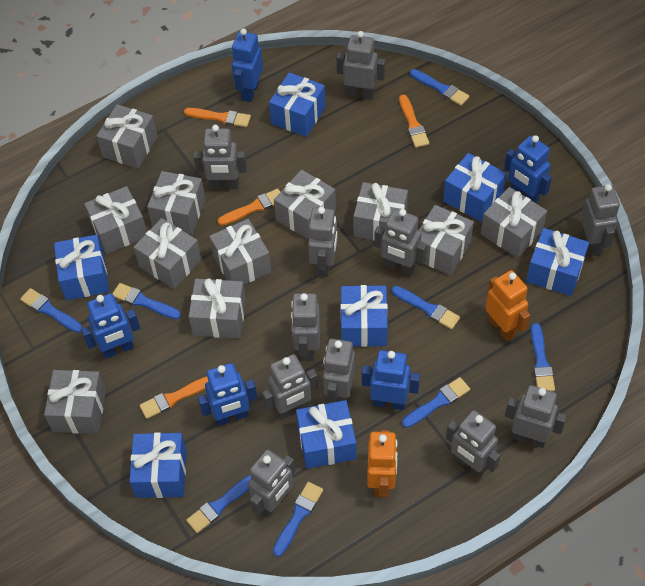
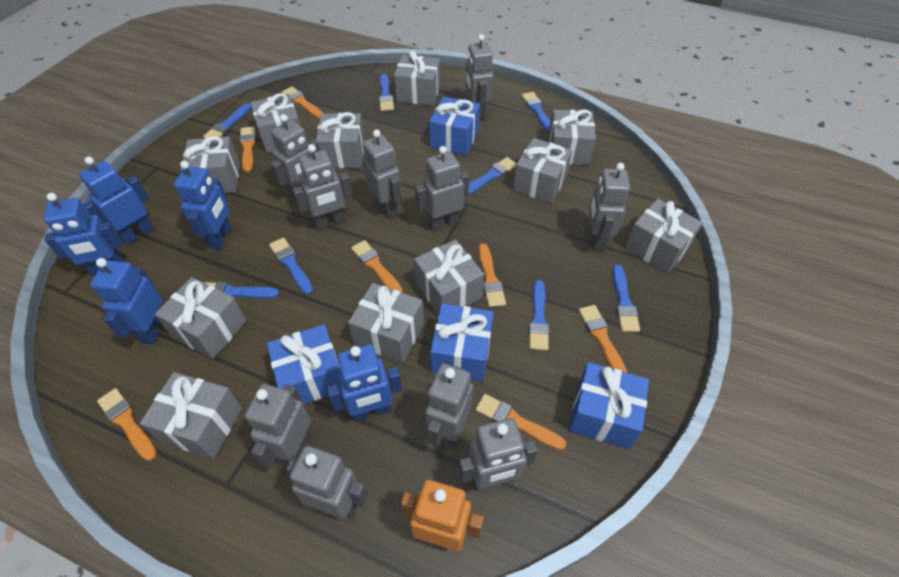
blue gift: [54,235,109,300] [129,433,187,498] [269,72,326,137] [296,400,357,469] [340,285,388,347] [443,153,507,222] [526,228,589,296] = 7 -> [267,324,341,404] [429,97,480,156] [430,303,494,382] [569,362,649,449] = 4
grey robot: [194,125,247,189] [248,449,295,518] [262,354,318,420] [291,293,320,361] [308,207,338,277] [323,339,355,403] [336,31,386,100] [374,209,427,276] [446,410,500,477] [505,385,567,448] [581,184,620,256] = 11 -> [245,384,311,468] [270,114,320,201] [286,446,368,519] [293,144,352,230] [363,130,402,218] [415,146,469,231] [426,363,473,449] [459,418,538,491] [466,34,493,119] [589,163,630,251] = 10
orange brush: [140,376,208,419] [184,108,251,127] [217,189,280,226] [399,94,429,148] = 4 -> [97,388,157,461] [240,126,256,172] [282,87,323,119] [351,240,403,293] [476,394,566,450] [479,244,506,307] [579,305,627,373] = 7
orange robot: [367,430,398,498] [485,270,530,341] = 2 -> [401,480,484,551] = 1

